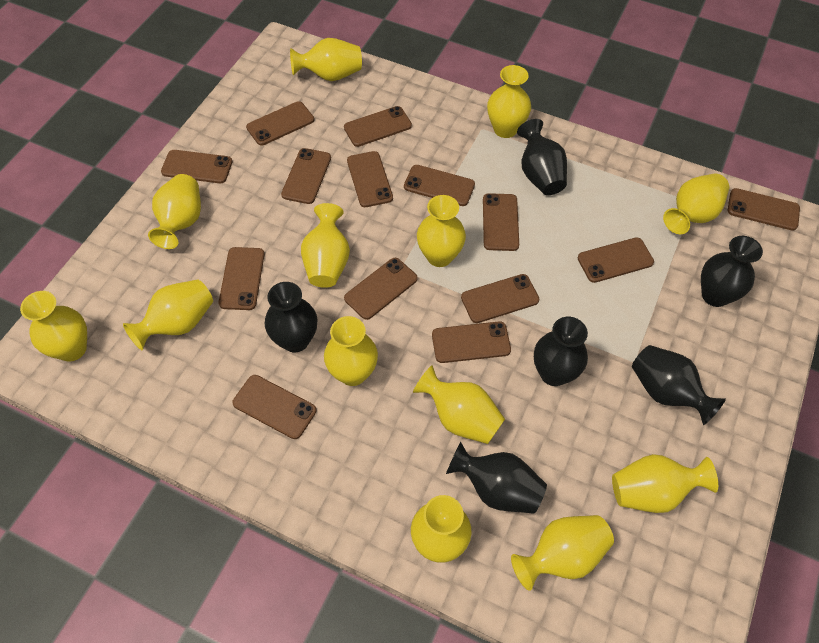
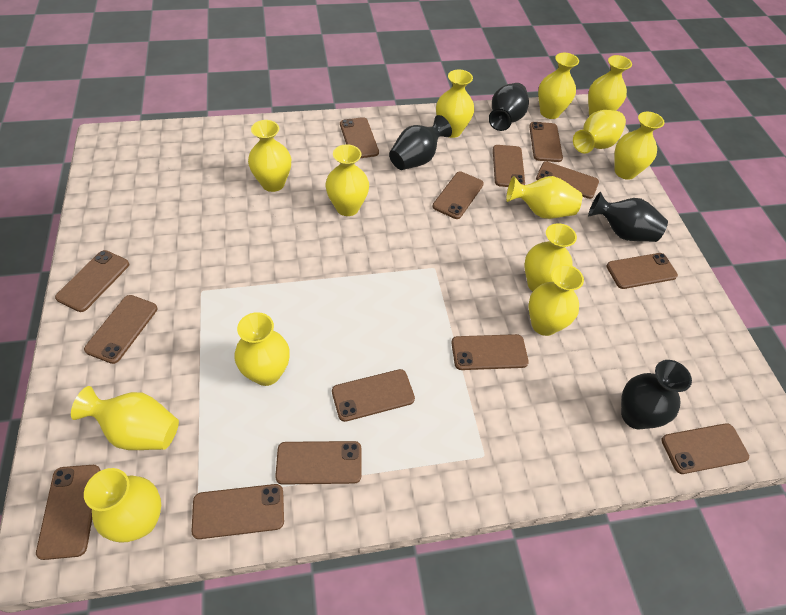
black vase: [265,282,317,352] [446,442,547,514] [517,119,567,195] [534,317,588,386] [632,345,726,425] [701,236,763,307] = 6 -> [389,115,452,170] [489,83,529,131] [588,192,668,242] [621,360,692,429] = 4

